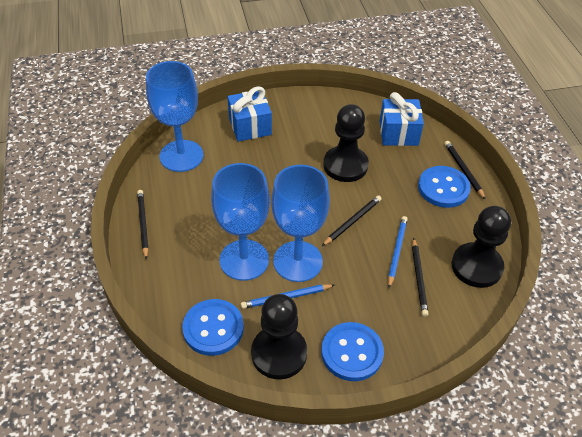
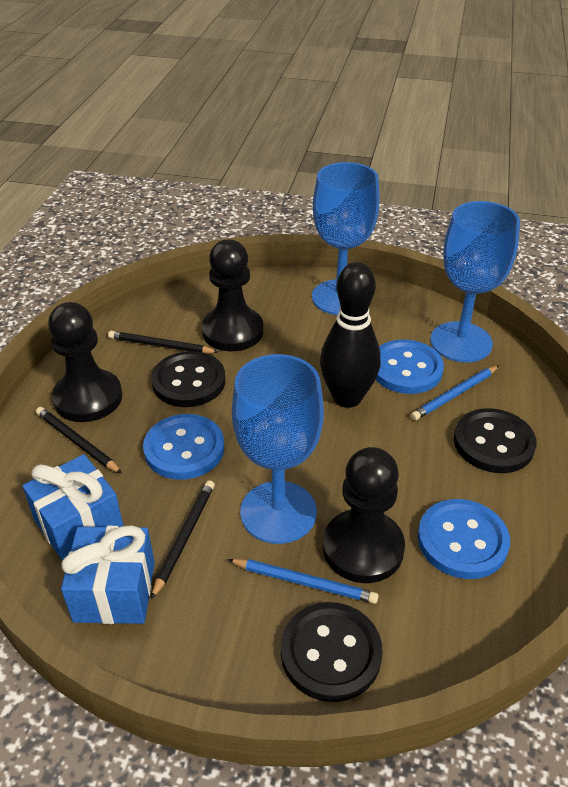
black bowling pin: none = 0 -> [320,262,381,408] = 1
black button: none = 0 -> [151,351,225,407] [281,602,382,702] [454,408,537,473] = 3
black pencil: [137,190,149,260] [322,195,382,246] [412,237,429,317] [445,141,486,200] = 4 -> [36,407,122,474] [108,331,218,353] [151,480,215,600] = 3

